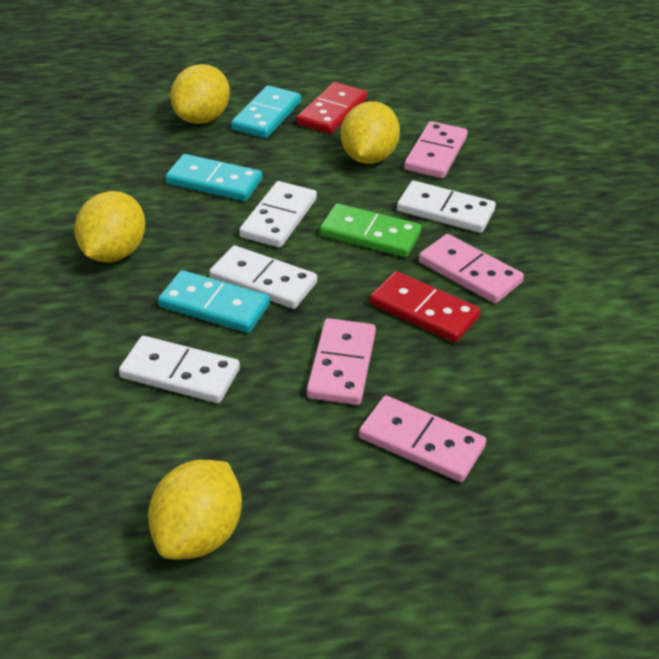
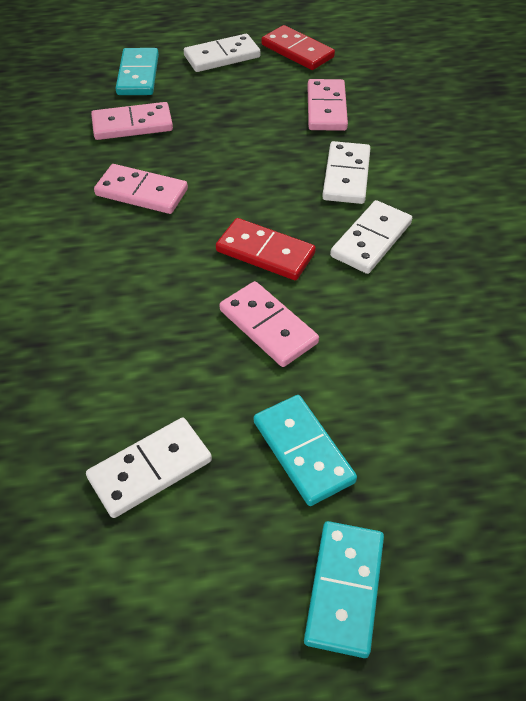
green domino: [320,203,421,257] = 1 -> none = 0
yellow lemon: [74,191,145,262] [148,460,242,559] [170,64,230,124] [341,101,400,164] = 4 -> none = 0

